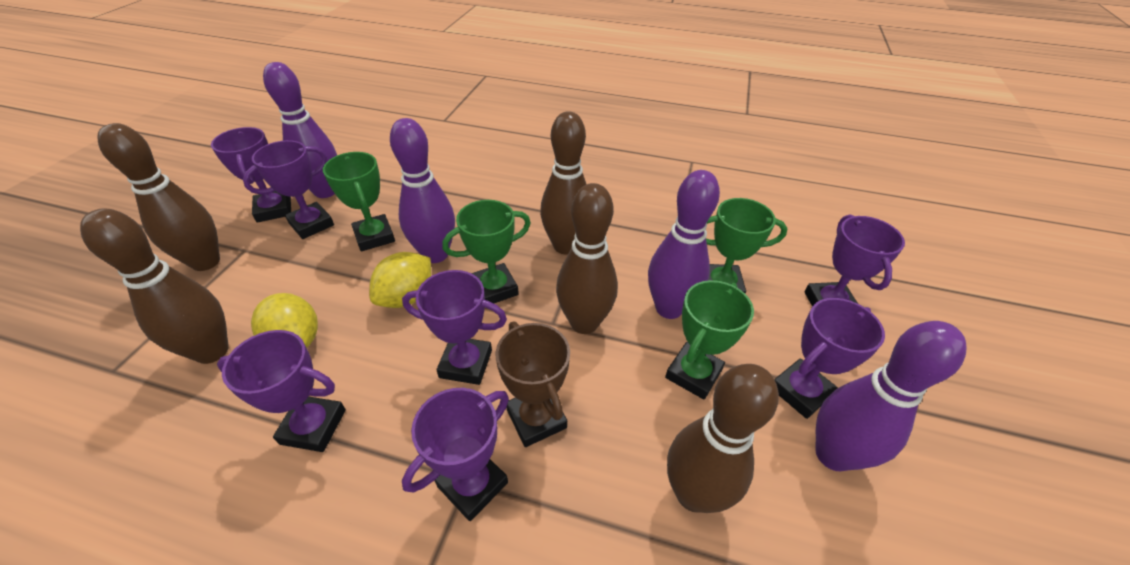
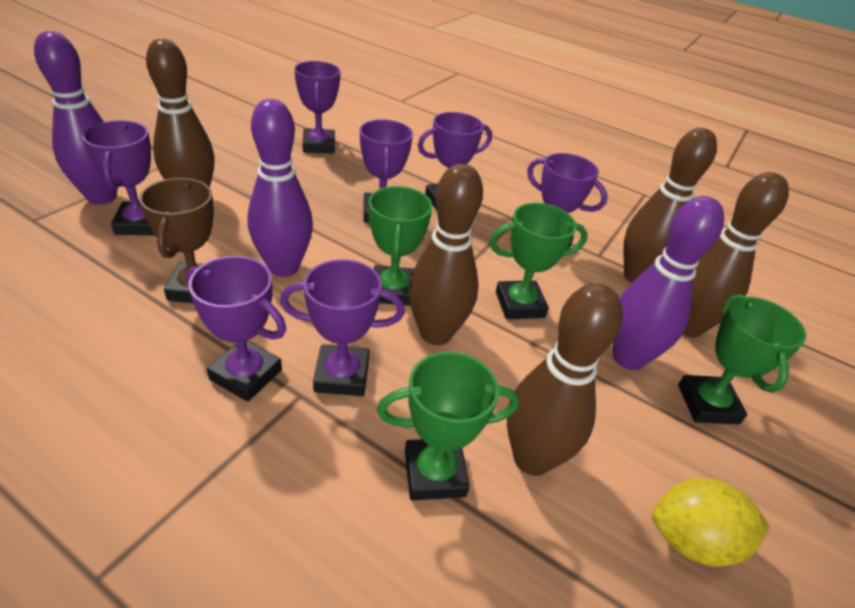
purple bowling pin: [263,62,337,198] [390,118,455,263] [648,170,720,319] [815,321,966,471] = 4 -> [34,31,118,205] [247,99,313,277] [613,196,724,370] = 3
yellow lemon: [251,293,318,348] [369,252,431,308] = 2 -> [652,478,770,567] = 1

